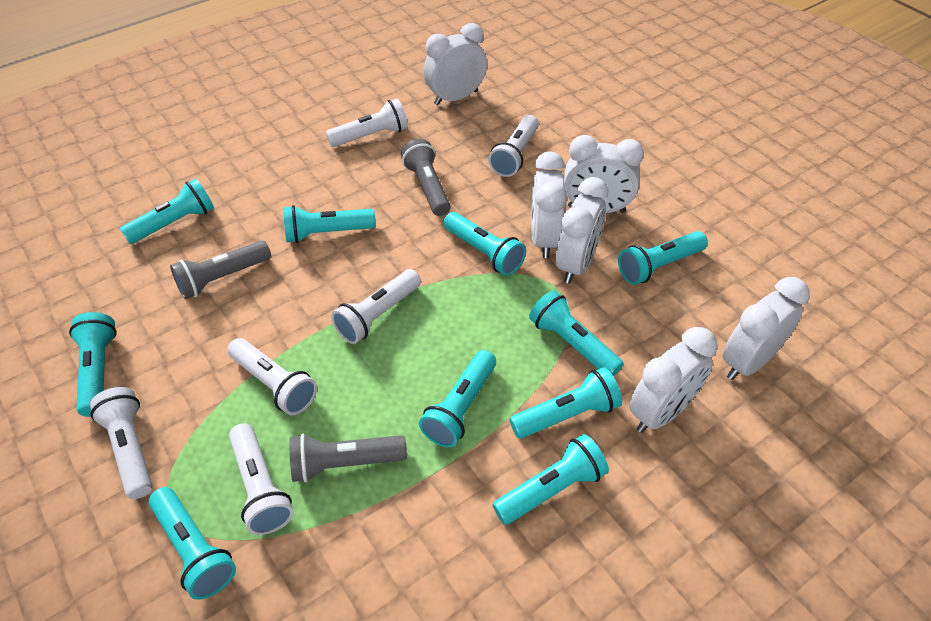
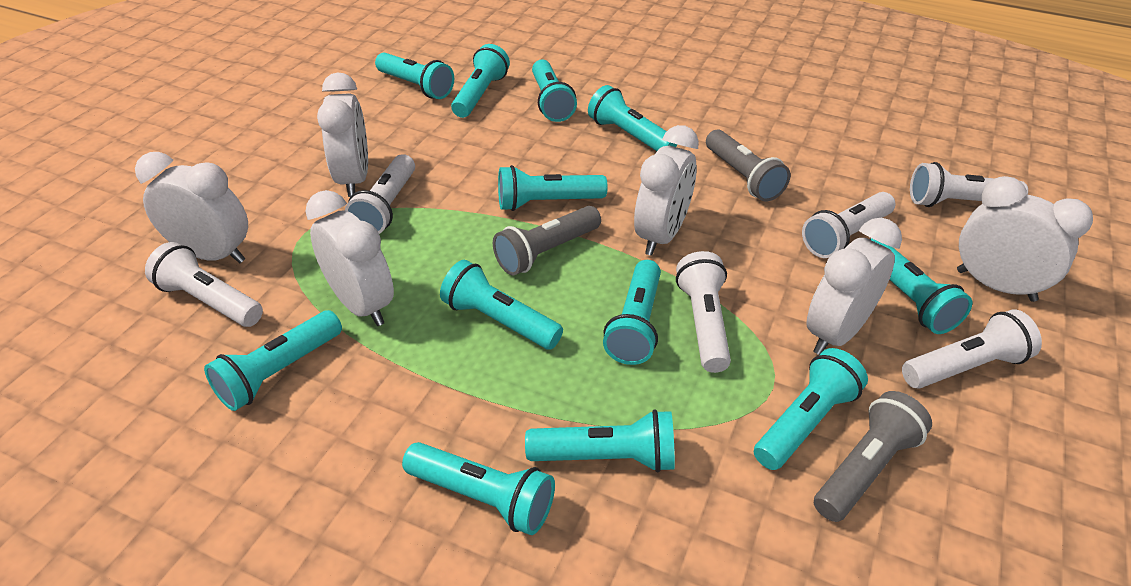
turquoise flashlight: [69,312,117,417] [120,178,214,244] [149,487,236,600] [283,205,376,243] [419,350,496,447] [443,212,526,276] [492,434,609,525] [510,367,622,439] [529,290,624,377] [618,231,708,285] = 10 -> [204,310,342,411] [375,53,454,99] [402,442,555,535] [440,260,563,349] [451,44,510,118] [498,165,608,211] [525,409,675,473] [532,60,577,122] [588,85,677,151] [603,260,661,365] [754,348,868,470] [870,238,972,334] = 12

